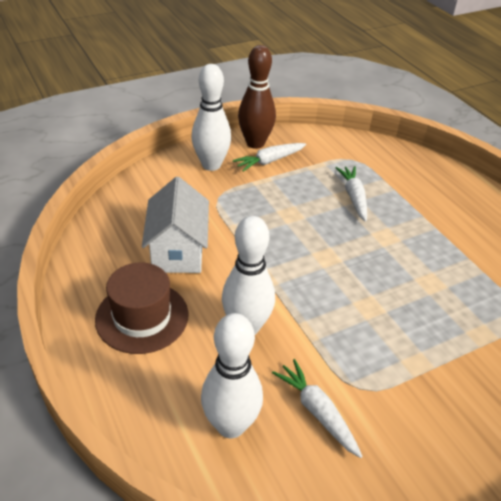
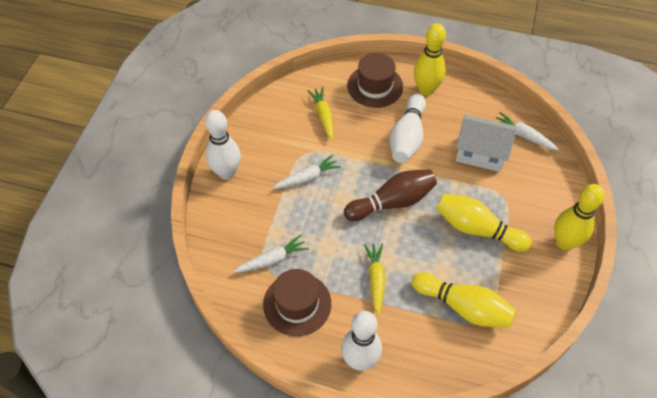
brown hat: [95,263,189,354] = 1 -> [263,269,331,336] [347,53,403,108] = 2
yellow bowling pin: none = 0 -> [412,272,517,328] [414,23,446,96] [436,194,532,252] [554,184,605,251] = 4
yellow carrot: none = 0 -> [307,87,333,140] [364,243,385,316] = 2

